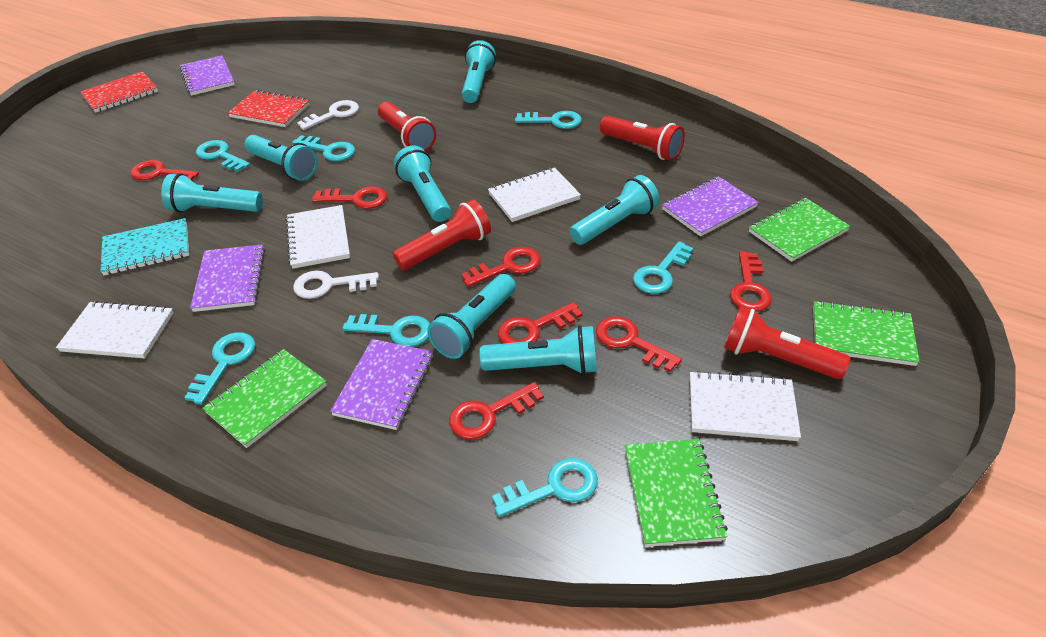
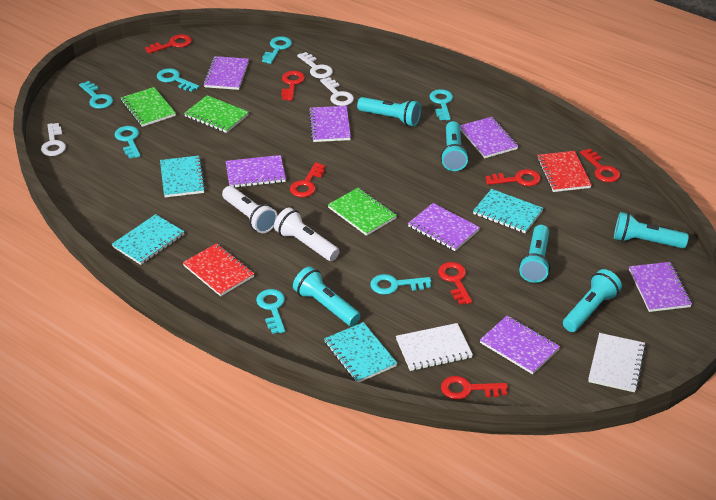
green notebook: [203,349,327,448] [625,439,728,547] [749,198,850,262] [813,300,920,366] = 4 -> [121,87,176,127] [184,95,249,133] [328,188,397,236] = 3
purple notebook: [179,55,235,95] [190,244,265,312] [330,339,433,430] [662,176,759,236] = 4 -> [203,56,249,90] [226,155,286,188] [309,106,351,142] [408,203,480,251] [460,117,518,158] [480,316,560,374] [629,262,692,312] = 7
red flashlight: [378,102,436,151] [393,200,491,270] [600,116,685,161] [724,306,850,379] = 4 -> none = 0
turquoise flashlight: [161,173,263,213] [244,135,318,181] [394,146,451,222] [427,274,516,359] [462,40,496,103] [479,325,597,375] [570,175,660,245] = 7 -> [293,266,360,326] [357,97,421,126] [441,121,469,171] [519,225,550,283] [563,269,622,332] [614,212,689,249] = 6
turquoise notebook: [100,218,189,275] = 1 -> [112,214,184,265] [160,156,205,197] [324,322,397,382] [473,189,543,233] = 4
white flashlight: none = 0 -> [222,186,278,233] [274,207,339,261] = 2
white key: [293,271,379,299] [297,100,359,130] = 2 -> [41,123,66,156] [297,52,333,78] [320,77,354,106] = 3
white notebook: [56,301,173,358] [285,205,350,269] [488,168,581,222] [690,371,801,441] = 4 -> [396,323,473,371] [588,333,646,392] = 2

